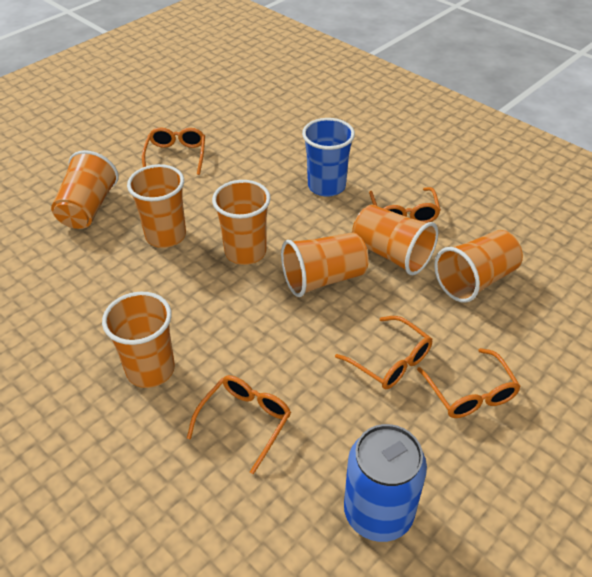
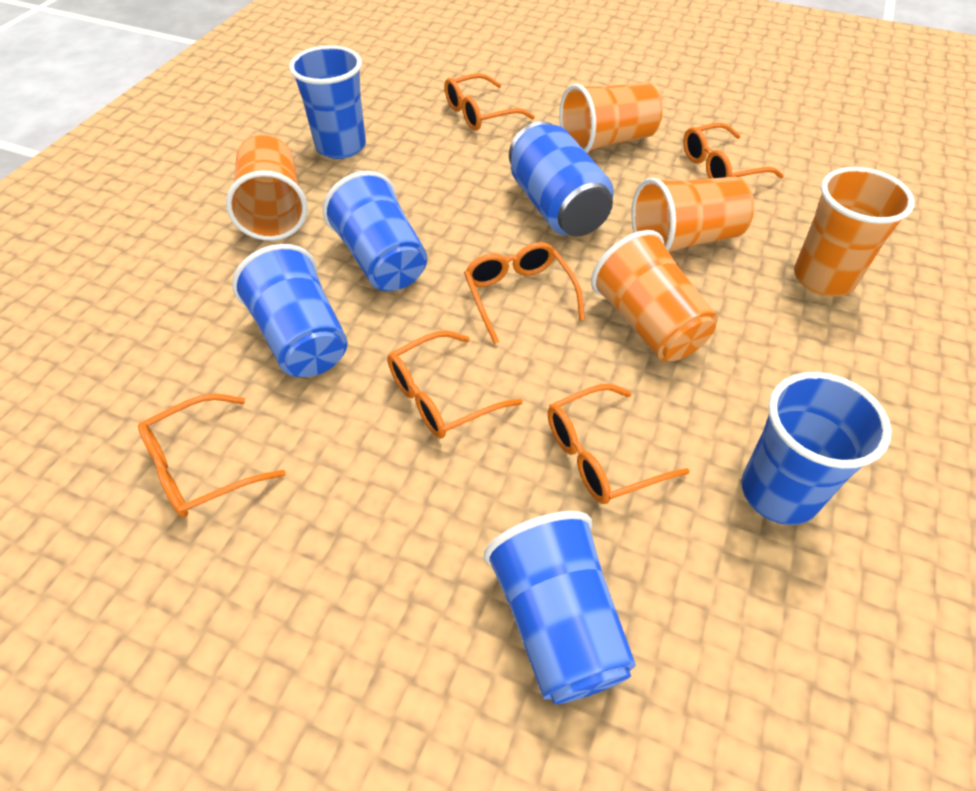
blue cup: [302,118,355,197] = 1 -> [232,244,348,377] [289,45,366,159] [323,171,427,291] [484,511,636,704] [741,372,892,525] = 5
orange cup: [51,150,118,229] [102,292,175,388] [127,164,186,248] [212,180,271,265] [281,232,369,297] [352,205,438,275] [434,230,523,303] = 7 -> [226,135,307,241] [559,83,663,153] [591,230,718,361] [631,177,754,252] [794,167,915,297] = 5
orange glasses: [142,128,205,175] [187,375,291,474] [335,316,432,389] [369,187,441,223] [417,348,521,418] = 5 -> [138,394,286,518] [387,331,523,439] [444,73,535,131] [464,242,585,344] [548,384,690,504] [683,123,784,179] = 6

